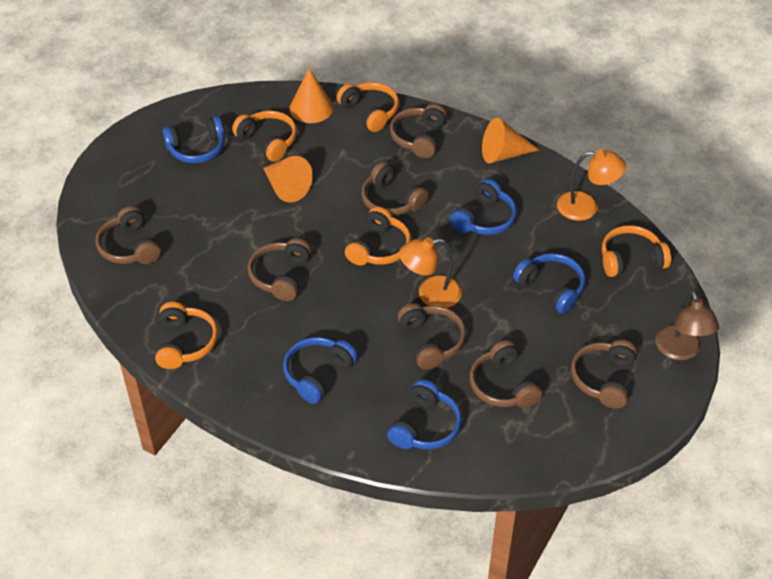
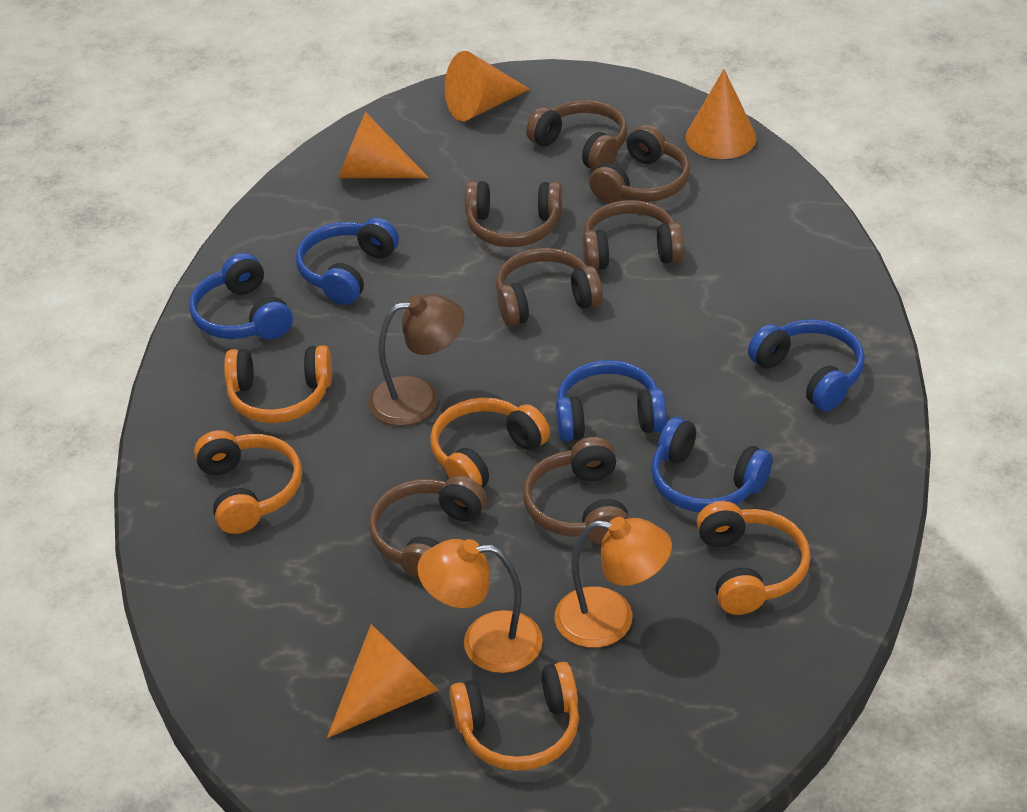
orange cone: [263,156,313,203] [289,68,334,123] [482,118,539,164] = 3 -> [327,624,439,738] [338,112,429,178] [445,51,530,121] [686,69,756,159] = 4

